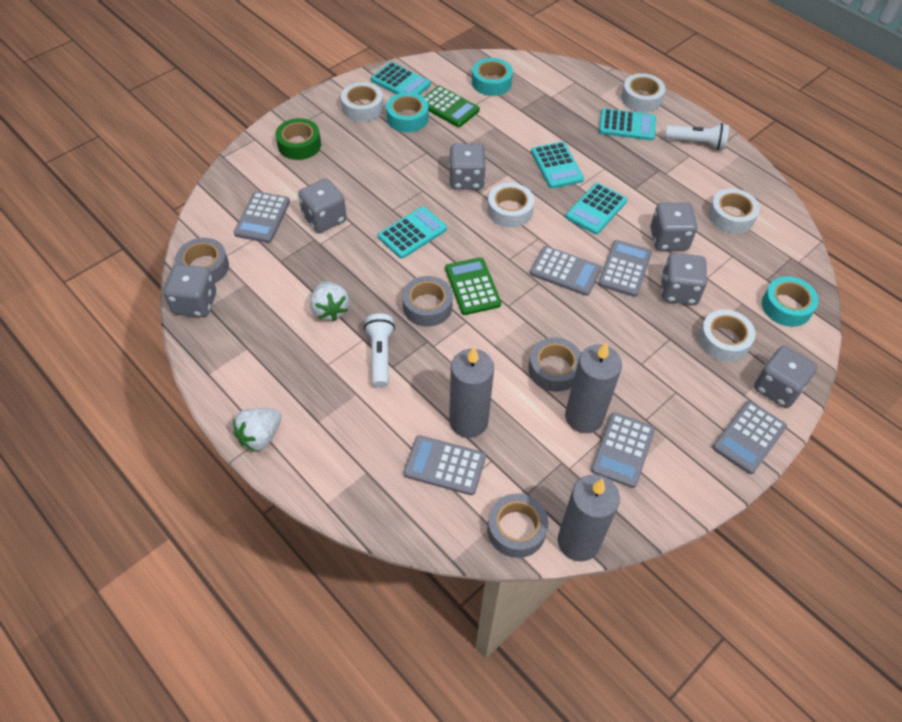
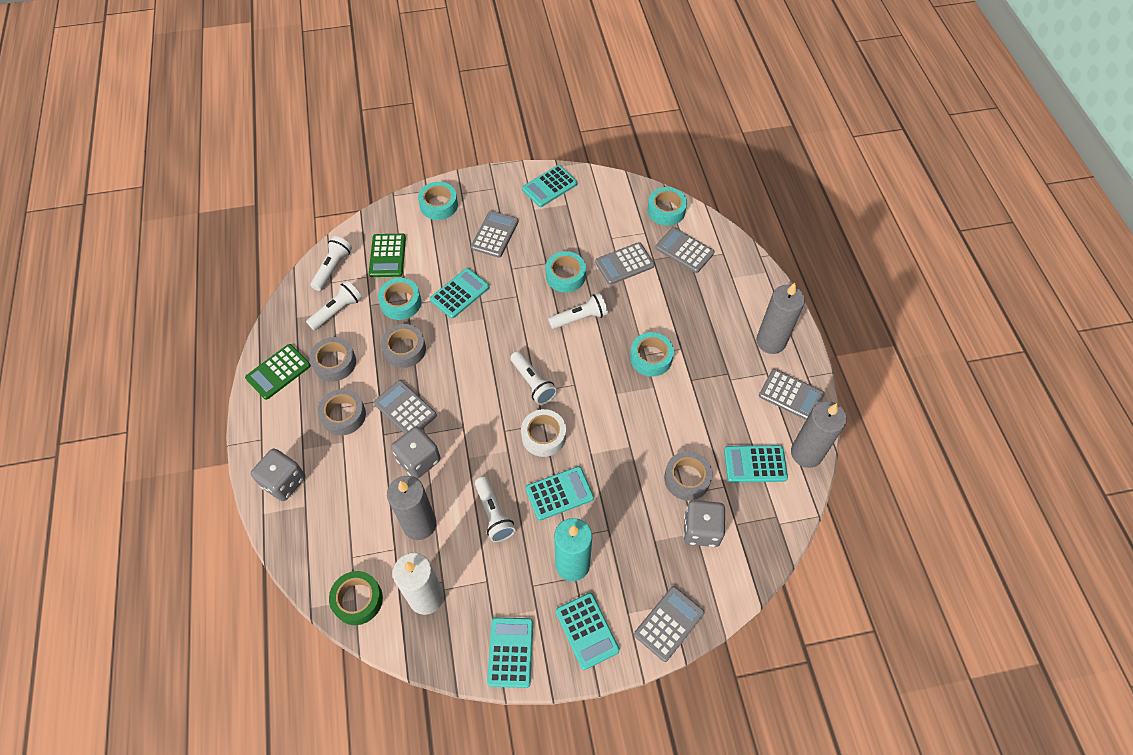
grey dice: [164,265,216,317] [298,179,347,233] [449,144,486,190] [650,203,697,251] [661,253,707,305] [754,346,817,408] = 6 -> [251,448,305,501] [391,426,441,479] [683,500,725,547] = 3
turquoise calculator: [371,62,431,95] [378,207,447,259] [531,141,584,188] [566,183,627,234] [599,108,656,140] = 5 -> [430,268,490,319] [487,617,533,688] [522,165,577,207] [526,466,594,520] [556,593,620,670] [724,445,788,483] = 6
turquoise candle: none = 0 -> [554,518,592,581] = 1
turquoise tape: [386,92,429,132] [472,58,513,96] [762,277,819,327] = 3 -> [378,278,421,320] [418,182,458,220] [546,251,586,293] [630,332,674,376] [648,187,687,226] = 5
white candle: none = 0 -> [393,553,444,615] = 1
white flashlight: [364,313,395,388] [665,123,729,150] = 2 -> [306,281,362,330] [310,236,352,291] [475,476,515,542] [510,351,557,405] [548,293,608,329] = 5
white strawberry: [233,408,282,452] [310,281,349,321] = 2 -> none = 0
white tape: [341,82,384,122] [487,183,534,228] [621,73,665,112] [698,309,756,362] [708,189,760,234] = 5 -> [521,409,566,457] = 1

